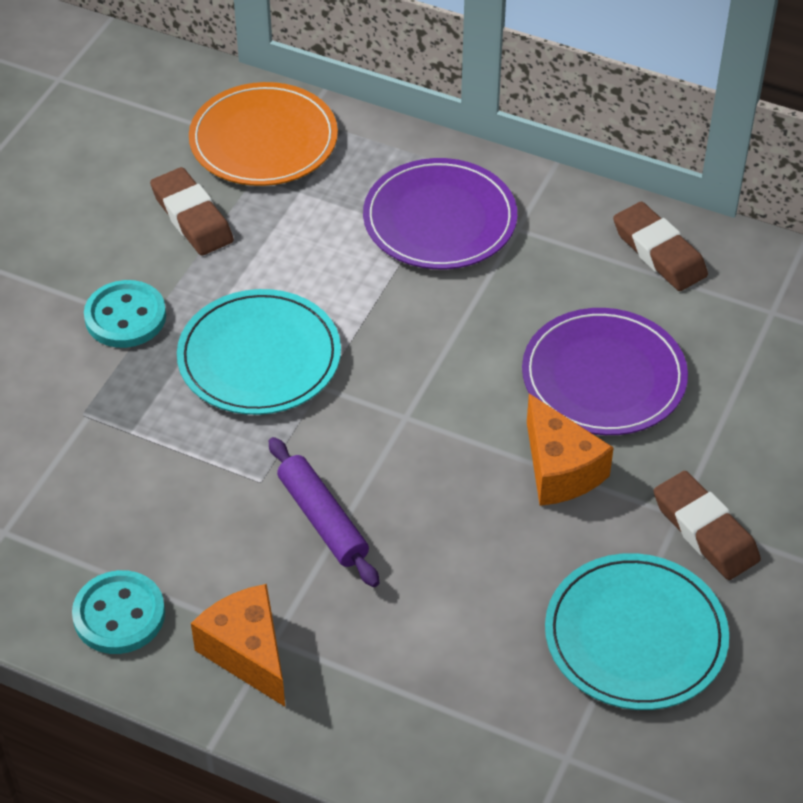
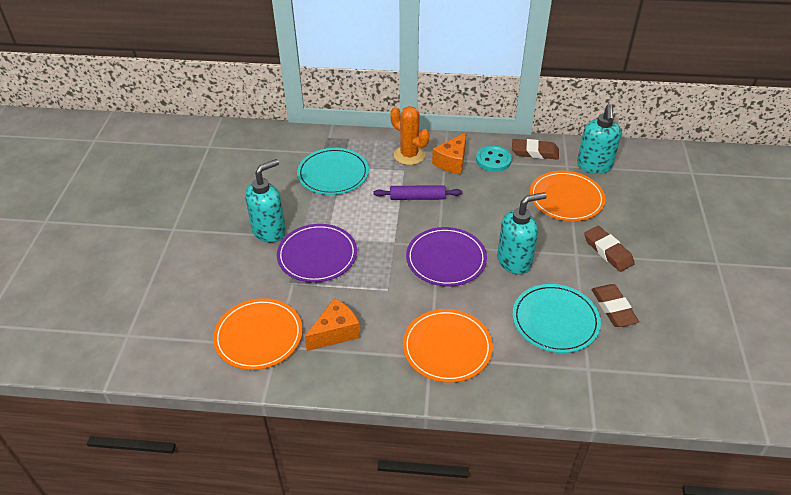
orange cactus: none = 0 -> [390,106,429,165] = 1
orange plate: [189,82,338,186] = 1 -> [213,298,303,370] [403,309,493,383] [530,171,605,221] = 3
turquoise button: [72,570,165,654] [84,280,166,348] = 2 -> [476,146,512,172] = 1
turquoise soap dispenser: none = 0 -> [245,159,286,242] [497,192,547,275] [577,104,621,174] = 3

